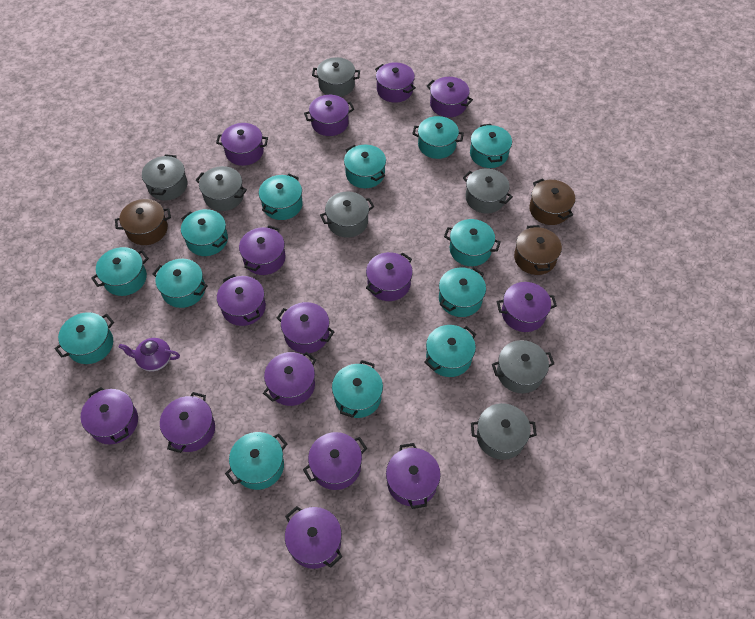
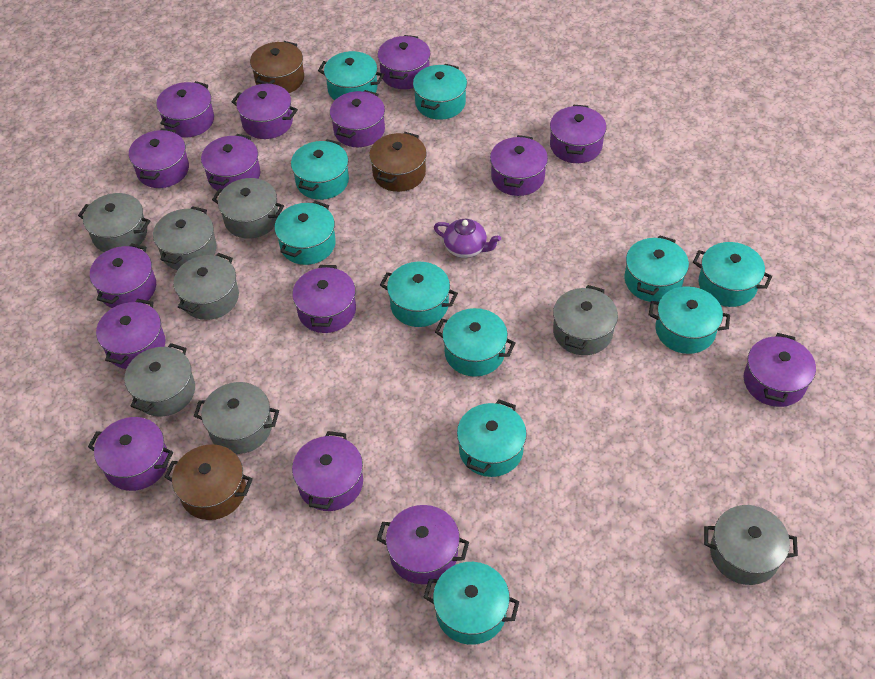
grey pot: [142,154,188,201] [196,166,247,211] [312,57,360,97] [320,191,374,238] [463,168,513,213] [471,403,537,460] [492,340,554,393] = 7 -> [78,193,150,252] [125,343,195,417] [153,206,217,270] [173,253,239,320] [194,382,279,454] [212,178,284,239] [553,285,618,355] [704,505,798,585] = 8
turquoise pot: [55,312,114,364] [92,247,149,296] [153,259,208,308] [181,209,228,256] [225,432,287,490] [259,174,303,220] [332,360,383,418] [344,145,386,188] [412,116,464,159] [425,325,476,377] [439,267,486,317] [444,219,501,266] [470,124,512,168] = 13 -> [275,201,336,265] [291,139,349,200] [318,51,384,100] [380,262,458,327] [413,64,467,120] [423,562,519,645] [435,308,515,377] [457,399,527,477] [625,235,689,302] [649,286,730,354] [693,242,772,307] = 11

